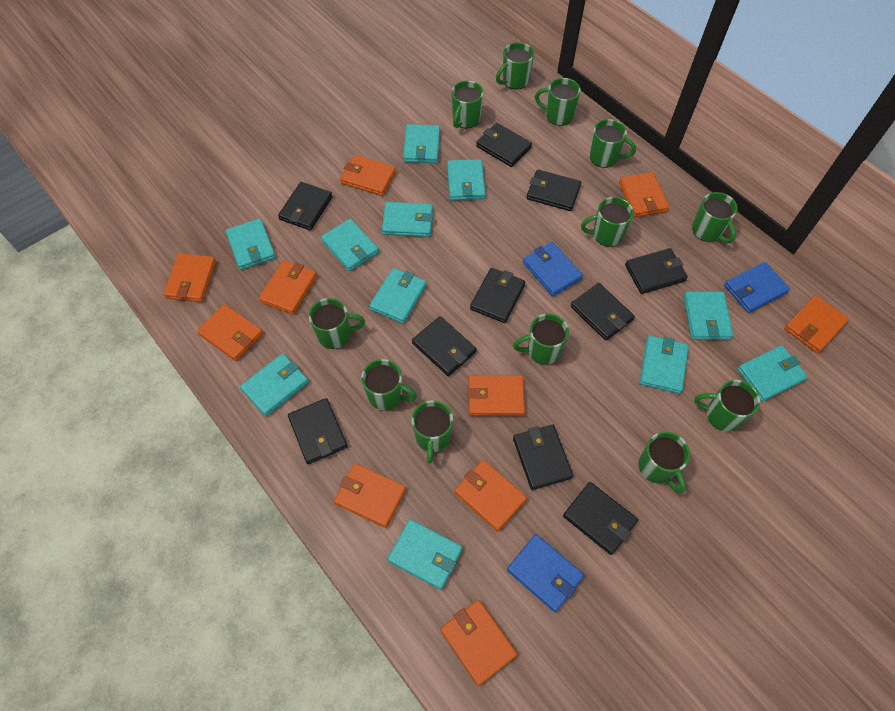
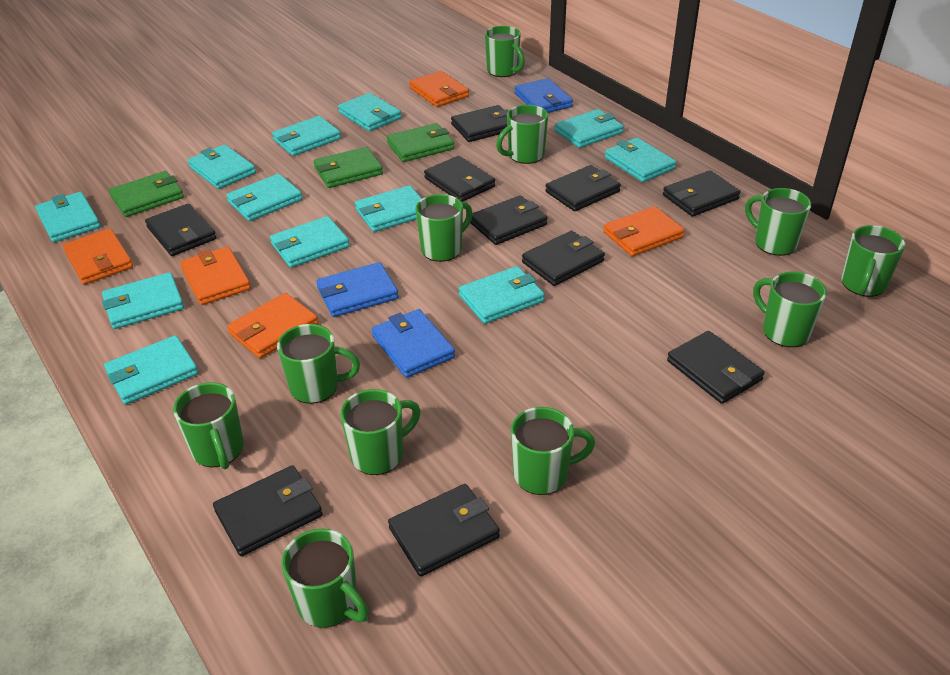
green mug: [309,298,365,349] [361,359,417,410] [412,400,453,464] [452,81,484,128] [496,42,534,89] [513,314,569,365] [535,78,581,126] [581,197,634,247] [589,119,636,168] [638,431,690,493] [692,192,738,243] [694,380,760,431] = 12 -> [173,382,244,469] [277,324,360,404] [281,528,369,628] [340,389,421,475] [416,194,473,262] [485,26,525,77] [496,105,548,164] [511,407,595,495] [745,188,811,256] [753,272,827,347] [841,225,905,297] = 11
green wallet: none = 0 -> [109,171,184,217] [313,147,383,188] [387,123,454,162] = 3
orange wallet: [163,253,216,302] [197,304,263,361] [259,260,317,315] [334,463,406,528] [340,155,396,196] [440,600,517,686] [454,460,527,532] [467,375,525,416] [619,172,669,217] [784,295,849,353] = 10 -> [63,229,133,285] [180,247,251,305] [227,293,319,358] [409,71,469,107] [603,206,685,256] = 5
turquoise wallet: [226,218,276,270] [240,353,309,416] [321,219,379,271] [369,268,426,324] [382,202,433,237] [388,519,463,590] [403,124,440,163] [447,159,486,200] [640,336,689,394] [684,292,733,340] [737,345,808,402] = 11 -> [35,192,100,242] [102,272,184,329] [104,335,199,405] [188,145,256,189] [226,174,303,221] [270,216,350,268] [272,116,341,156] [338,93,402,131] [355,185,422,232] [459,266,545,324] [555,109,624,148] [605,137,676,182] = 12

